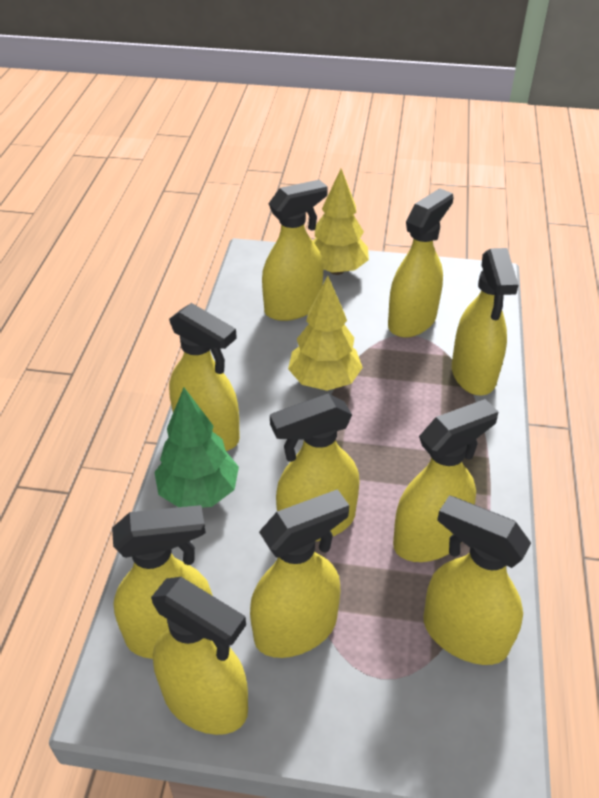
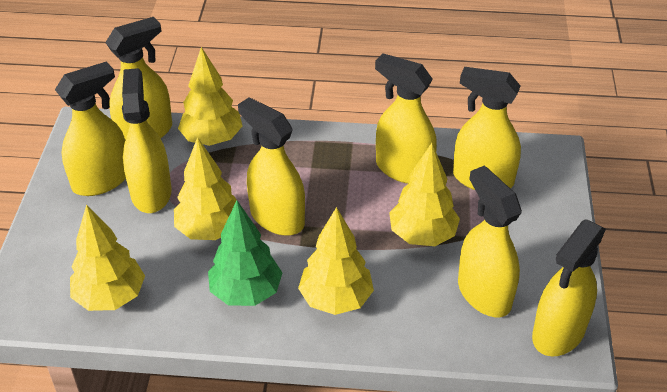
yellow spray bottle: [112,505,213,659] [151,577,248,735] [169,303,240,451] [250,489,349,658] [262,180,328,321] [270,393,360,541] [388,188,453,338] [393,399,498,562] [424,495,531,665] [452,248,519,395] = 10 -> [55,62,126,196] [105,17,172,140] [122,68,172,213] [238,97,305,236] [375,53,437,184] [453,67,521,190] [458,166,522,317] [532,219,606,357] = 8
yellow tree: [288,276,363,391] [313,168,369,275] = 2 -> [70,204,145,311] [174,137,237,240] [178,47,242,146] [298,207,374,315] [389,143,460,246] = 5

